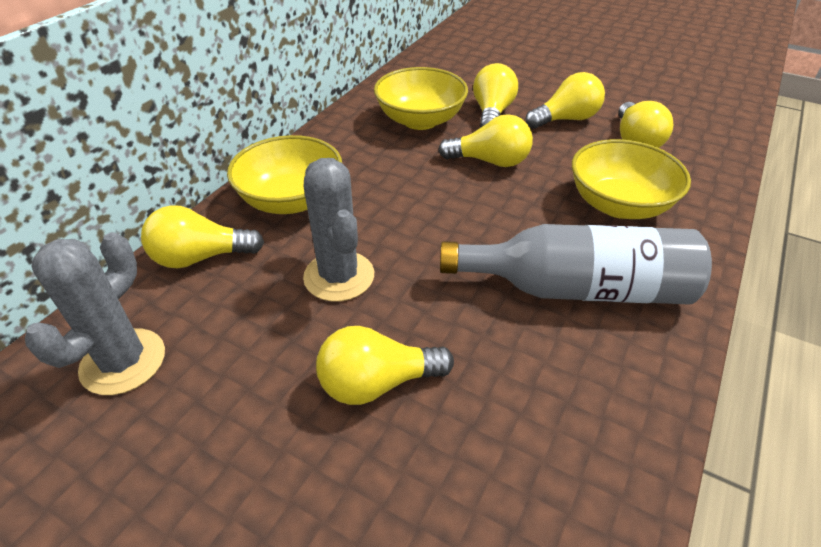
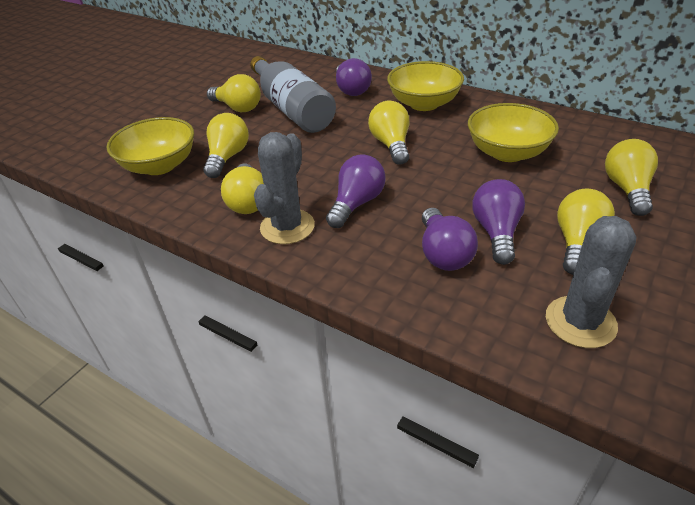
purple light bulb: none = 0 -> [326,154,386,228] [336,58,372,96] [422,208,478,271] [472,179,525,265] = 4

